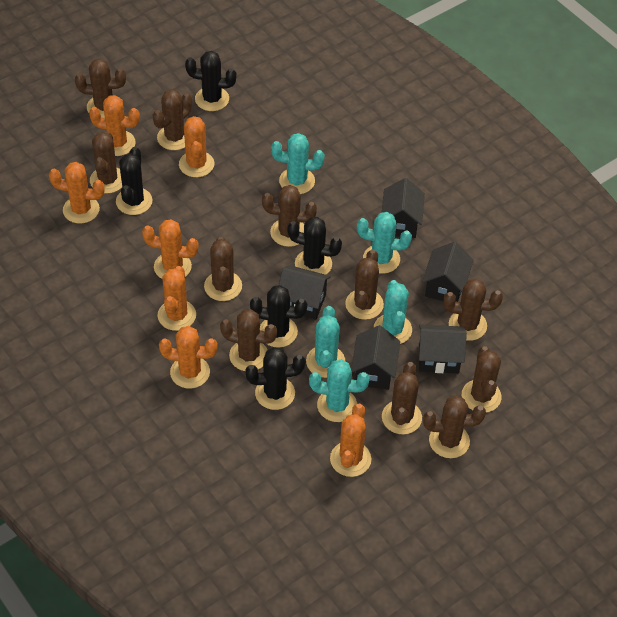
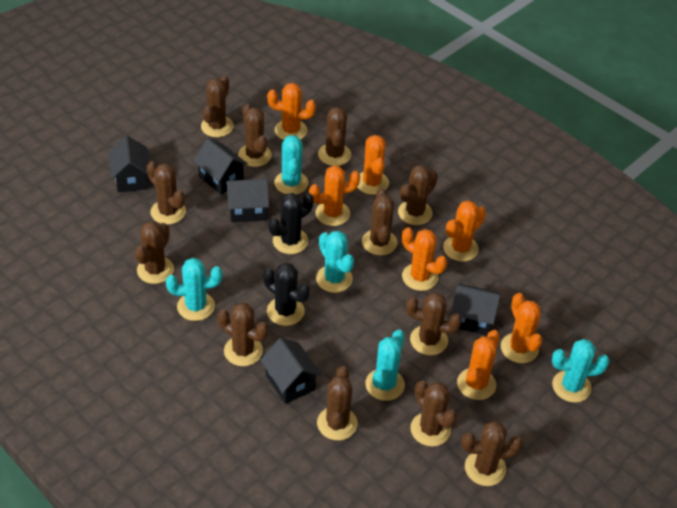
black cactus: [116,147,152,215] [185,51,236,111] [245,347,305,410] [250,285,307,348] [287,217,342,275] = 5 -> [263,263,310,326] [269,193,314,254] = 2
brown cactus: [75,59,126,118] [90,132,122,193] [153,89,192,150] [204,237,242,301] [220,309,277,371] [262,185,317,247] [345,249,384,320] [382,362,422,434] [423,396,486,458] [444,279,503,341] [462,346,502,412] = 11 -> [135,222,174,284] [147,161,186,224] [201,76,234,137] [217,303,269,366] [238,104,272,167] [317,366,358,440] [318,107,351,166] [362,188,397,255] [398,165,438,225] [406,292,462,355] [410,380,457,446] [462,421,523,486] = 12

